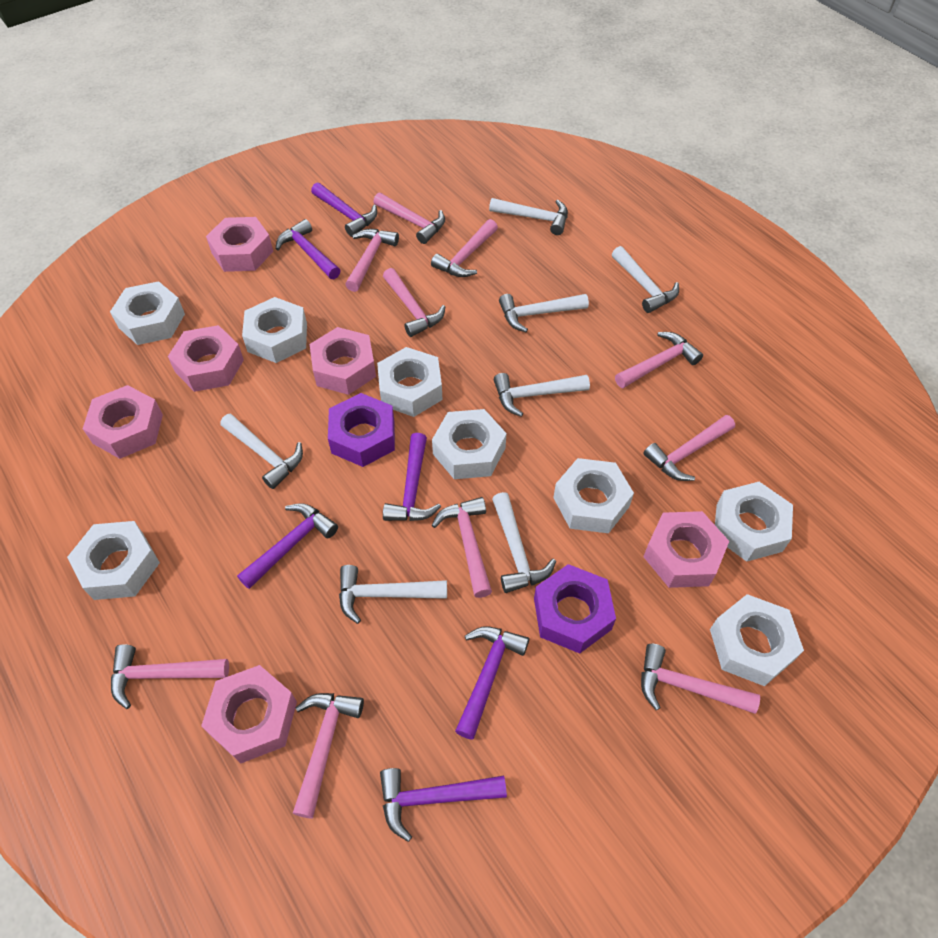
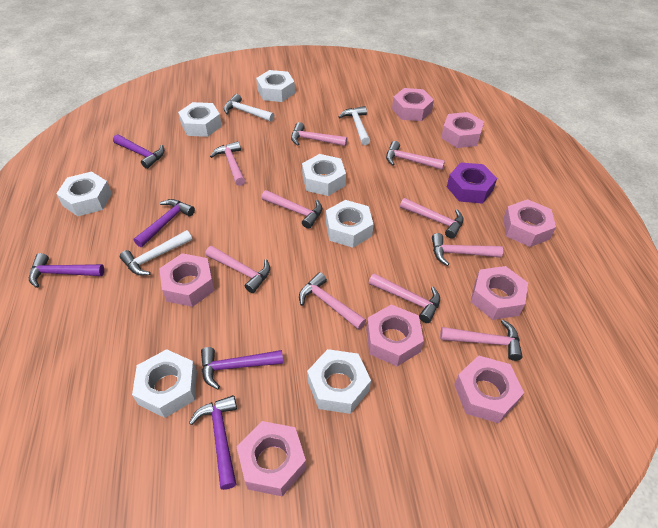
pink nut: [83,385,163,459] [168,325,244,392] [201,665,297,763] [206,217,273,272] [310,327,376,395] [643,511,729,588] = 6 -> [159,253,215,307] [237,421,306,496] [366,304,424,366] [392,88,434,121] [441,112,484,148] [454,355,524,423] [471,266,528,320] [503,199,556,247] = 8
purple hammer: [237,503,338,589] [276,219,341,279] [311,183,377,237] [380,768,507,842] [383,433,441,521] [455,626,529,740] = 6 -> [29,253,104,288] [113,134,164,169] [133,199,195,247] [189,395,237,490] [201,347,283,389] = 5
purple nut: [328,393,395,467] [534,564,616,654] = 2 -> [447,162,497,204] = 1
white hammer: [220,414,303,489] [339,565,447,624] [489,198,568,235] [492,492,556,593] [494,373,590,417] [499,294,589,332] [612,246,679,313] = 7 -> [120,230,192,276] [224,94,274,122] [339,106,370,145] = 3
white nut: [67,521,160,600] [110,281,185,345] [242,297,307,363] [377,347,442,417] [432,409,507,479] [553,458,634,533] [710,594,804,686] [715,482,793,562] = 8 -> [56,171,112,216] [132,349,197,418] [178,102,222,137] [256,70,295,102] [302,154,346,196] [307,349,371,414] [326,200,374,248] = 7

